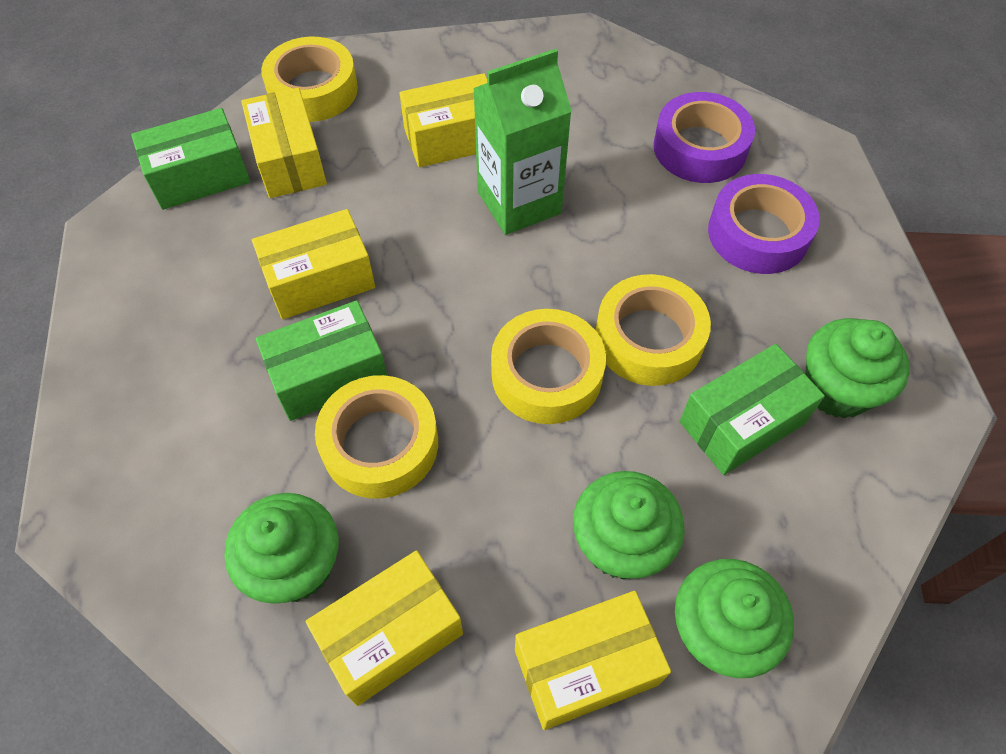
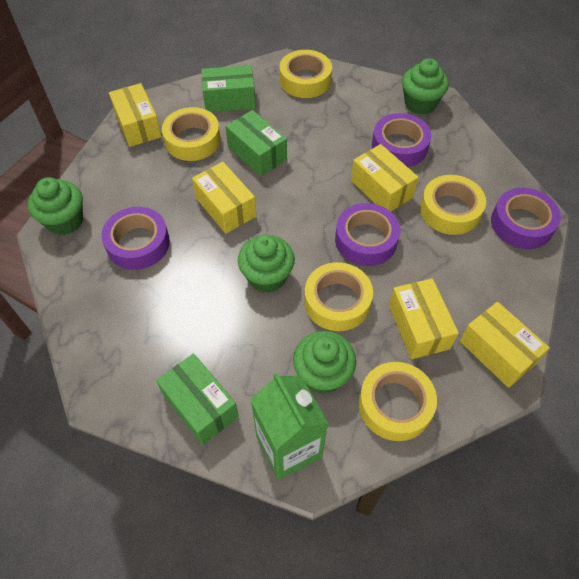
purple tape: [653,92,755,183] [708,174,820,274] = 2 -> [101,207,170,270] [335,203,400,266] [372,113,431,167] [491,188,561,249] = 4
yellow tape: [261,37,358,122] [315,375,438,499] [491,309,606,424] [596,274,711,386] = 4 -> [162,107,221,161] [280,50,332,98] [304,262,373,331] [359,362,437,441] [420,175,486,235] = 5

